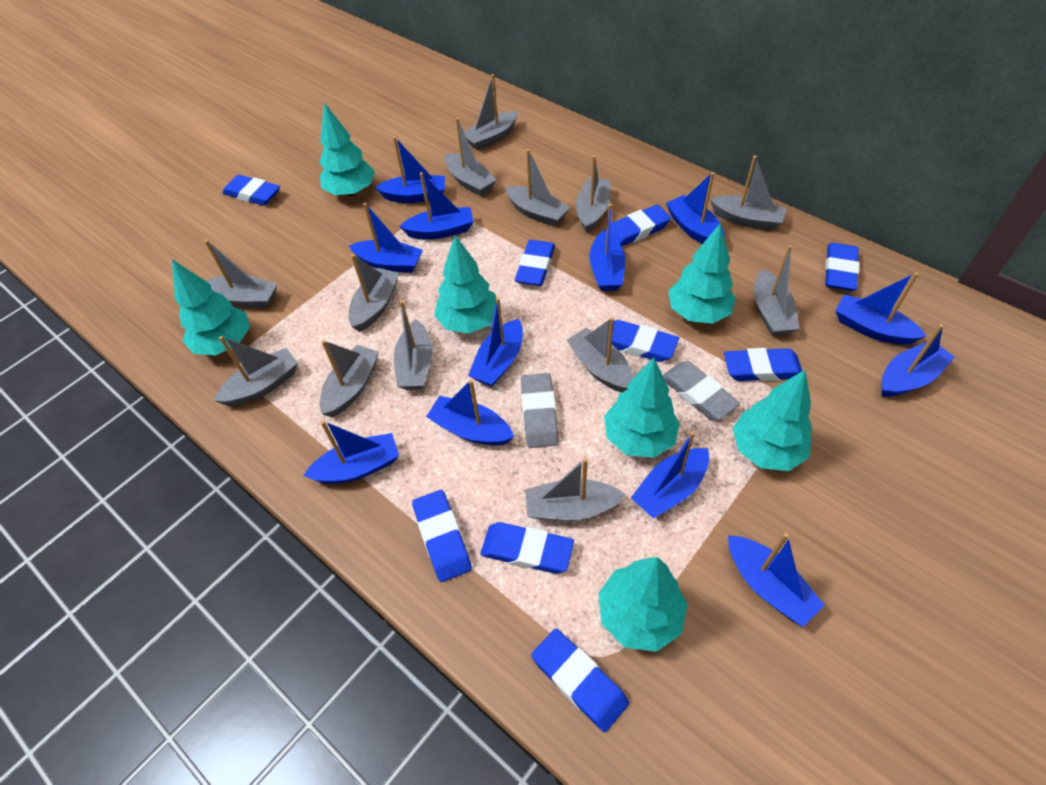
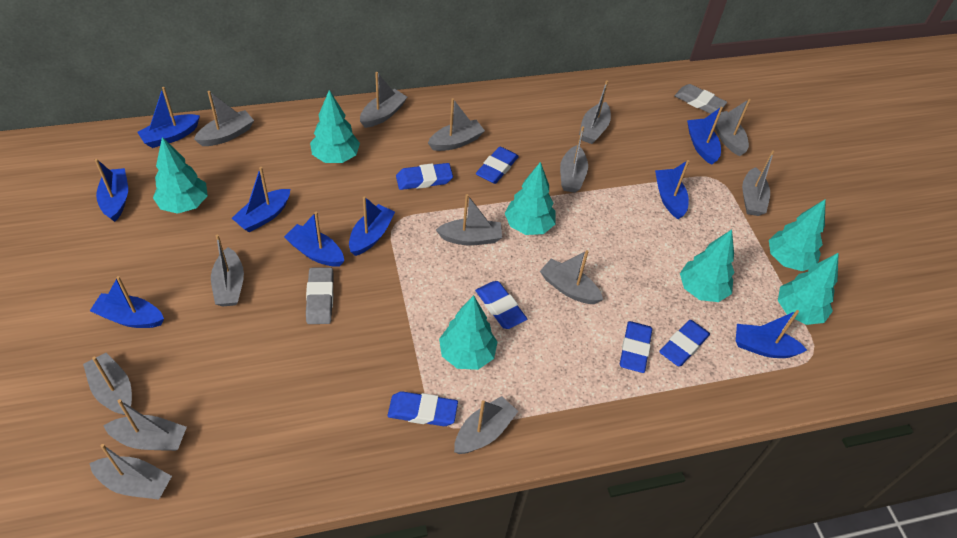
blue boat: [303,420,399,484] [349,203,423,273] [375,136,445,203] [399,172,474,239] [426,380,514,445] [468,297,523,387] [589,204,625,291] [631,431,709,519] [666,172,725,244] [728,533,825,627] [835,272,926,345] [882,324,955,397] = 12 -> [90,276,164,328] [95,159,128,222] [137,87,200,148] [232,167,290,232] [284,212,344,267] [349,196,395,256] [655,160,689,219] [687,107,723,165] [736,310,807,358] = 9
blue eraser: [222,175,280,206] [412,490,472,582] [481,522,574,574] [515,240,555,286] [531,629,629,732] [605,205,671,247] [612,320,679,362] [724,348,802,381] [825,243,859,291] = 9 -> [388,391,458,426] [396,163,453,190] [475,281,527,329] [476,147,519,184] [620,321,652,373] [659,320,710,367] = 6
grey boat: [204,240,277,308] [214,336,298,406] [319,340,379,417] [348,254,399,332] [394,300,433,390] [445,117,496,196] [464,74,518,150] [505,149,570,226] [525,458,626,521] [566,317,634,392] [576,155,610,233] [710,155,787,230] [754,245,799,336] = 13 -> [83,353,132,415] [89,444,172,500] [103,399,187,451] [194,91,254,146] [211,235,244,306] [360,72,407,128] [428,98,485,151] [436,194,502,245] [454,396,518,454] [540,250,603,304] [560,126,588,193] [579,80,611,144] [715,99,751,156] [742,151,774,216] = 14

